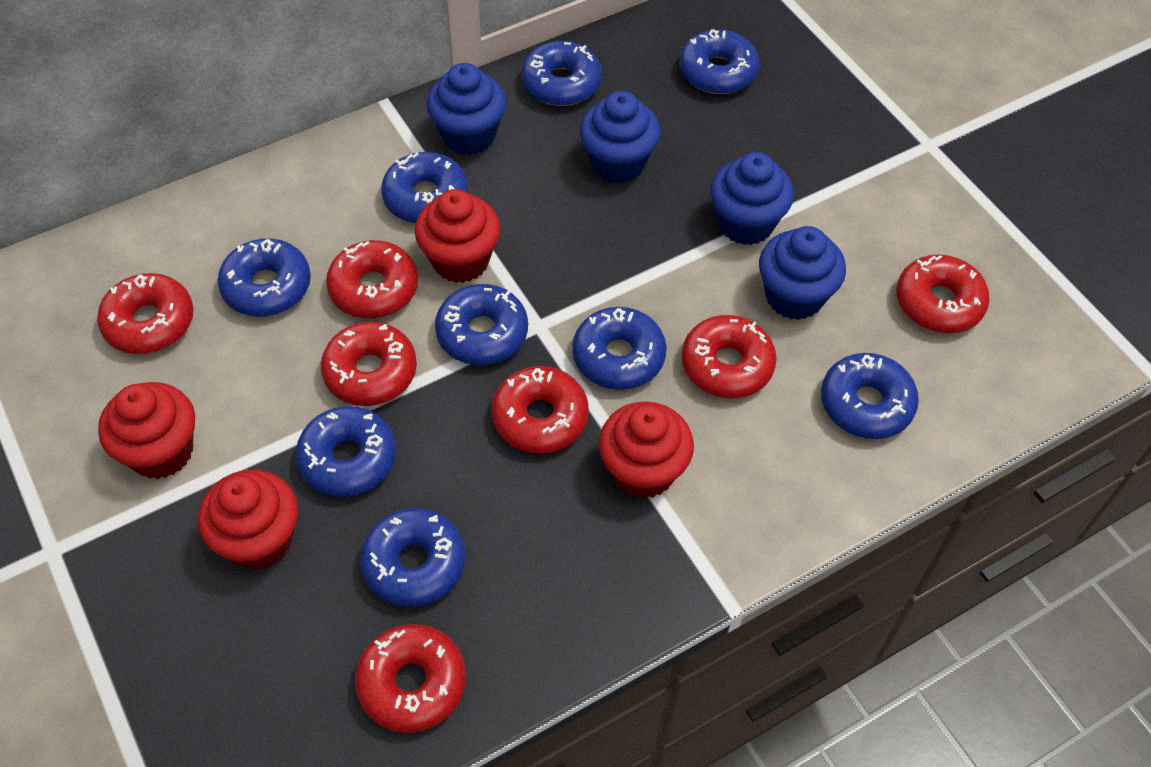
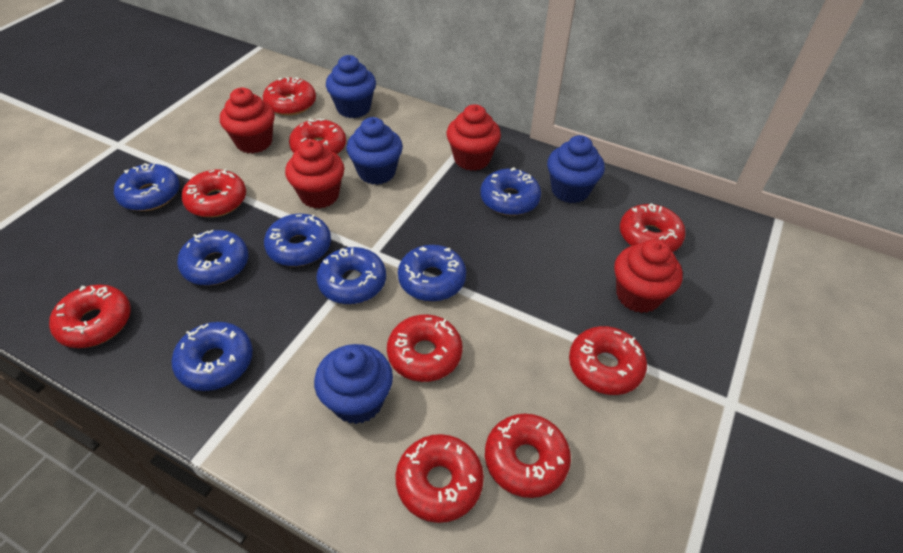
blue donut: [218,238,311,317] [296,406,396,497] [360,508,465,607] [381,152,468,223] [435,284,528,365] [521,41,602,106] [572,307,667,390] [679,29,760,94] [821,353,919,439] = 9 -> [114,163,180,211] [171,322,253,391] [177,230,248,286] [264,214,331,267] [316,247,386,304] [398,245,466,302] [480,167,541,216] = 7
red donut: [97,273,194,354] [321,322,417,406] [326,240,418,318] [355,624,466,733] [491,366,589,454] [682,315,777,398] [896,254,990,333] = 7 -> [49,284,131,348] [181,169,246,217] [263,77,316,115] [289,118,346,154] [387,314,463,382] [395,434,484,523] [485,414,571,498] [569,326,647,395] [620,204,686,252] = 9

